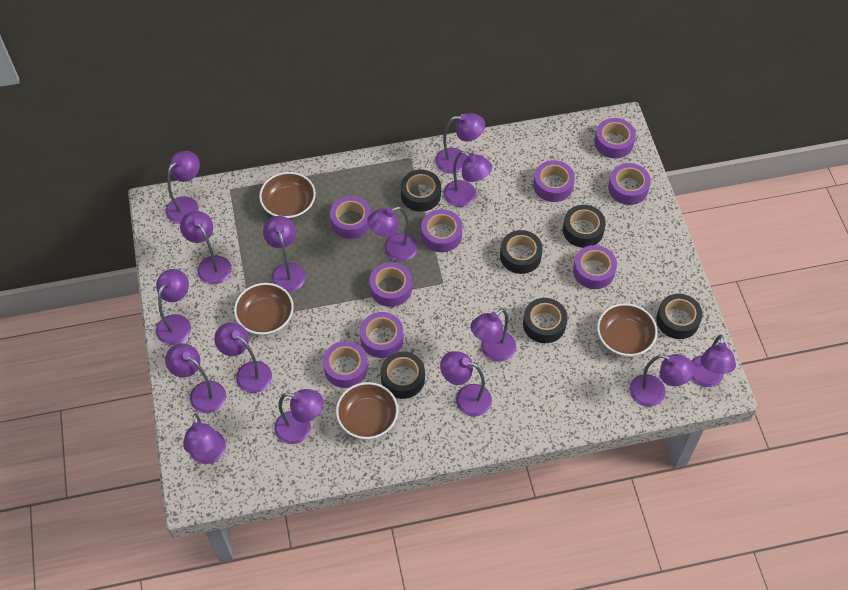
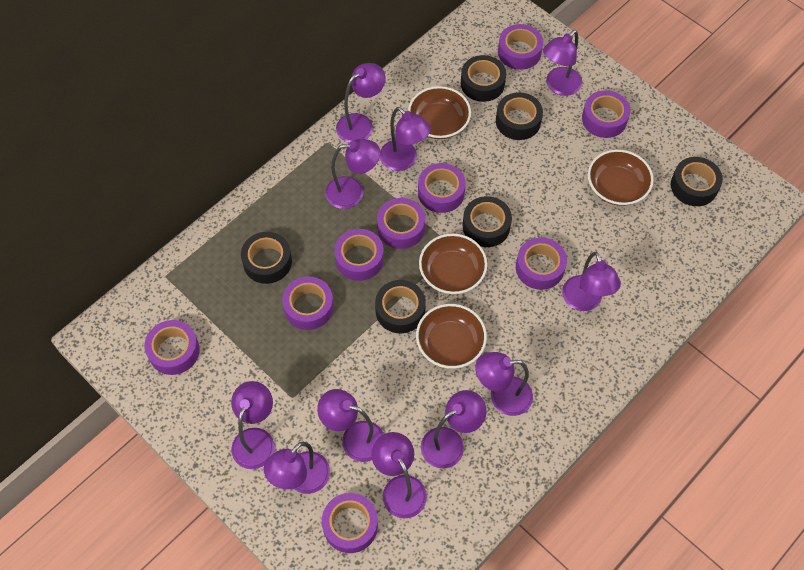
purple lamp: [156,269,191,345] [165,343,226,413] [166,151,200,224] [180,211,232,284] [183,413,226,464] [214,322,272,393] [263,216,306,292] [274,389,323,444] [367,206,418,262] [435,113,485,174] [440,351,492,417] [444,151,492,207] [470,309,516,362] [629,354,695,407] [691,335,736,387] = 15 -> [231,381,275,469] [264,442,330,494] [317,389,384,462] [325,139,380,209] [336,63,386,143] [371,432,427,518] [380,107,431,171] [421,390,487,468] [475,352,533,416] [543,30,582,96] [562,252,621,311] = 11

